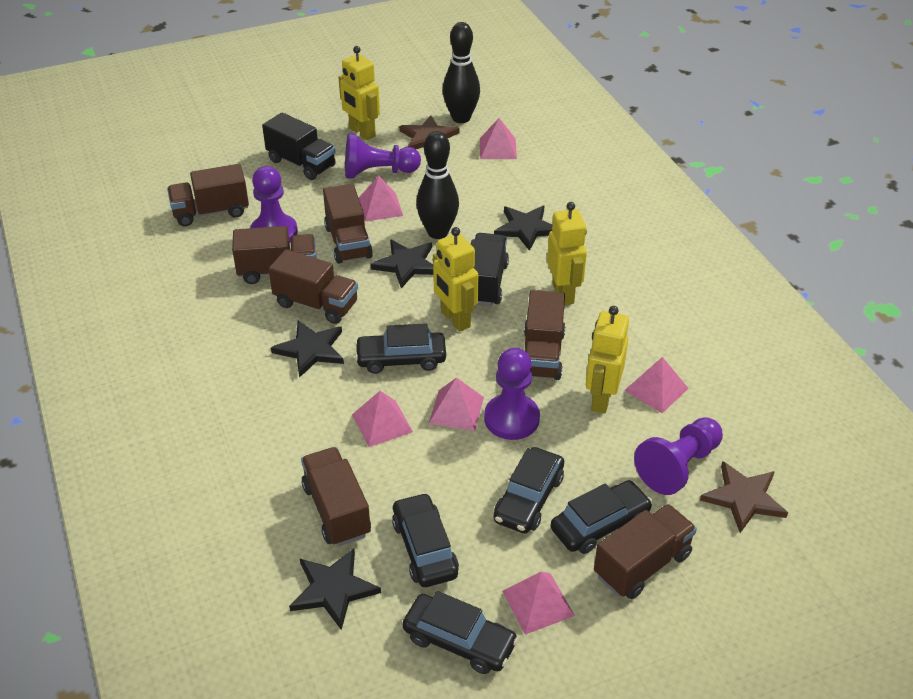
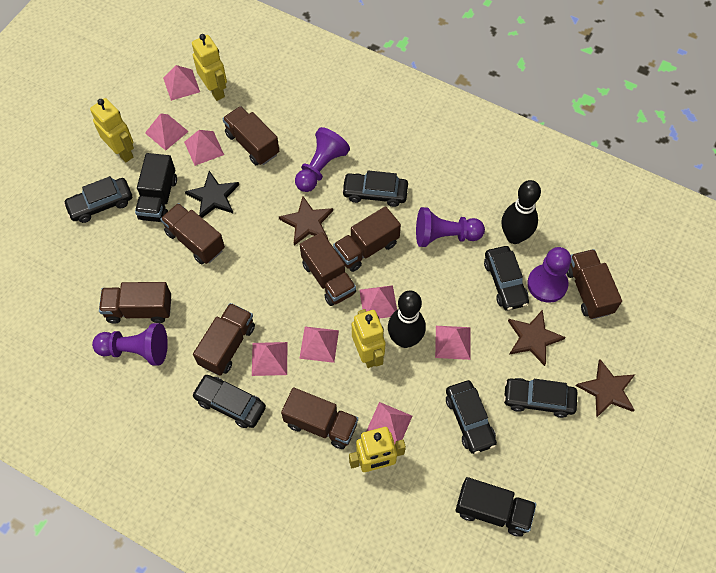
black car: [355,323,446,374] [392,493,459,587] [402,591,518,674] [494,447,564,533] [551,480,653,554] = 5 -> [63,176,132,223] [192,375,266,428] [342,170,408,207] [446,380,497,454] [484,246,529,310] [503,378,577,418] = 6
black star: [271,321,344,378] [289,548,381,630] [370,239,433,288] [494,205,552,251] = 4 -> [185,171,239,218] = 1
brown star: [399,115,460,149] [700,461,788,533] = 2 -> [279,196,333,246] [508,310,566,366] [576,359,635,418] = 3
brown truck: [167,164,249,226] [232,226,316,284] [269,249,358,324] [301,447,371,546] [323,184,373,264] [524,290,566,380] [594,504,697,599] = 7 -> [99,282,171,324] [160,203,225,264] [193,303,255,376] [222,106,279,165] [281,387,358,449] [300,232,356,306] [333,206,401,272] [566,249,622,319] = 8
pink pyramid: [352,391,413,447] [359,175,403,221] [429,378,484,431] [480,118,517,159] [502,572,575,635] [624,357,689,413] = 6 -> [145,113,189,150] [163,65,200,101] [184,130,224,166] [252,342,287,376] [299,327,339,363] [359,285,397,319] [366,402,412,444] [435,326,471,360] = 8

